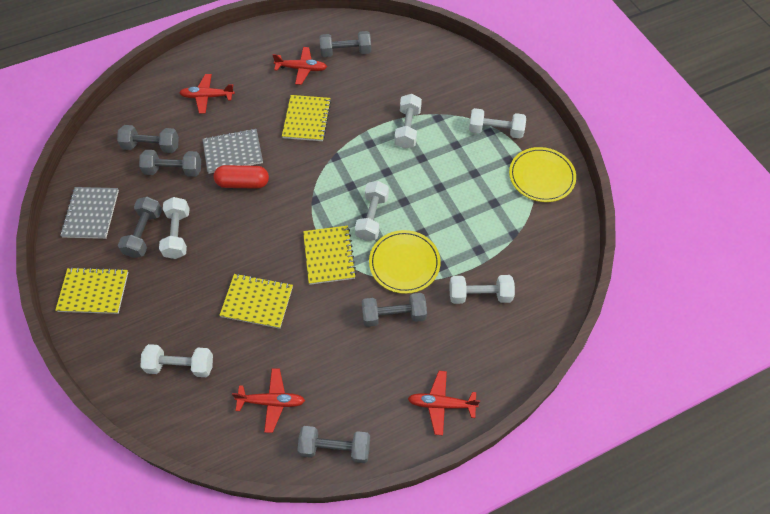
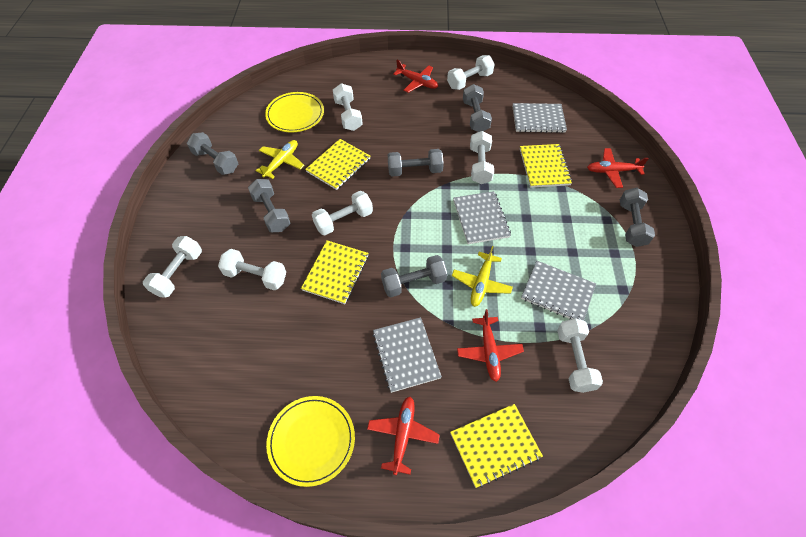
grey notebook: [60,187,119,239] [202,129,263,174] = 2 -> [373,317,442,393] [453,191,511,244] [512,103,567,133] [521,261,596,320] = 4
red capsule: [214,165,269,189] = 1 -> none = 0
white dumbbell: [140,344,213,377] [159,197,190,259] [355,181,389,241] [395,94,422,149] [449,275,515,304] [469,108,526,138] = 6 -> [143,236,202,298] [218,249,286,290] [312,191,373,235] [333,83,363,131] [447,55,495,90] [470,131,494,184] [557,318,603,393] = 7
yellow plane: none = 0 -> [256,140,305,179] [452,246,513,307] = 2

